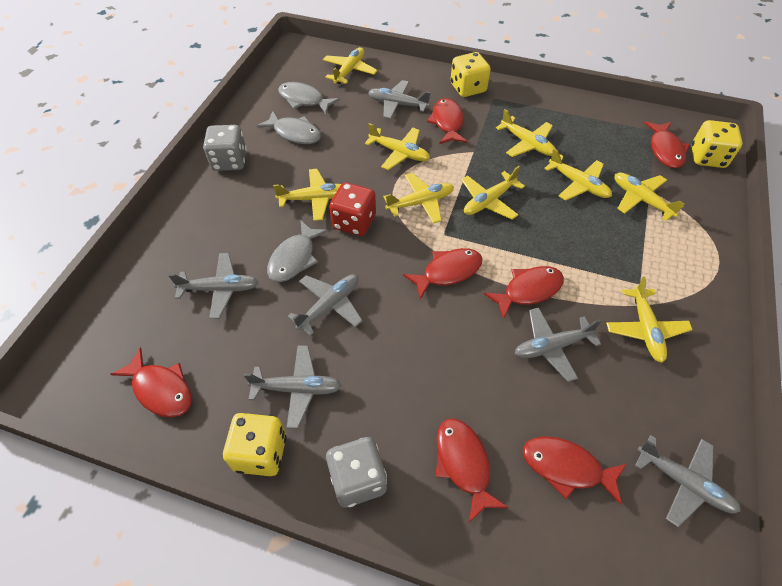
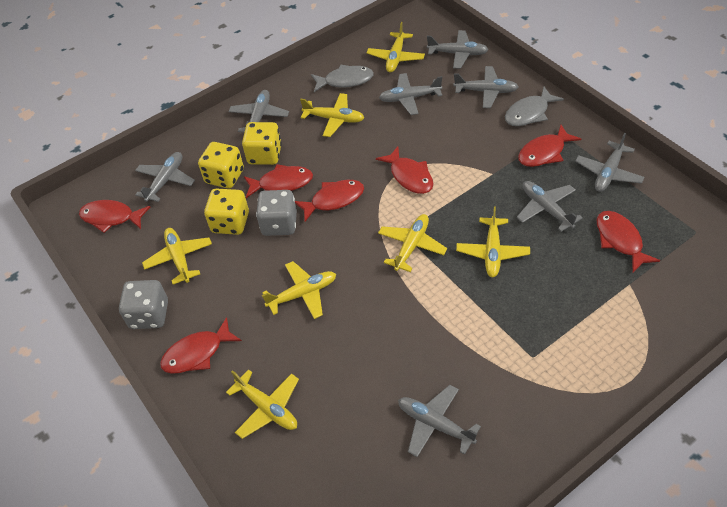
grey fish: [257,111,321,144] [267,221,328,282] [278,82,340,114] = 3 -> [311,65,374,92] [505,87,564,126] = 2
grey plane: [168,253,259,319] [243,345,342,429] [288,274,363,336] [368,80,431,119] [515,307,602,382] [635,435,741,527] = 6 -> [135,152,195,202] [228,90,289,132] [379,73,442,115] [398,385,481,457] [427,30,489,69] [453,66,518,108] [517,181,583,232] [575,133,645,192] = 8
red dice: [329,182,376,236] = 1 -> none = 0
yellow plane: [273,169,341,221] [323,47,378,84] [365,123,430,170] [383,173,454,224] [461,166,525,220] [496,109,556,157] [544,149,612,201] [606,277,693,363] [614,173,684,221] = 9 -> [142,228,212,285] [226,370,299,439] [262,261,336,319] [300,93,364,137] [366,22,425,73] [378,214,447,272] [456,206,530,277] = 7

